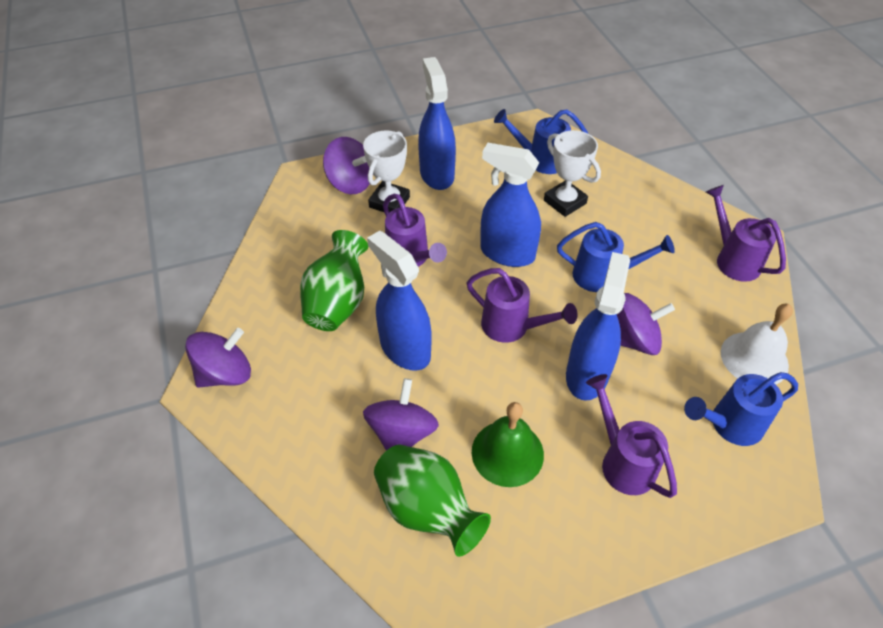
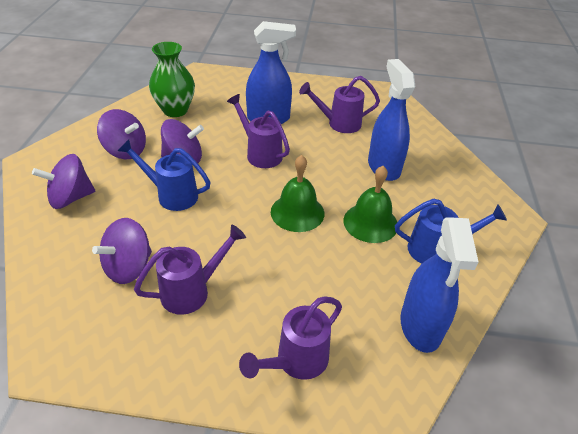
blue spray bottle: [367,231,432,371] [418,57,456,190] [480,143,541,267] [566,252,630,401] = 4 -> [246,21,296,124] [368,59,416,181] [400,218,478,353] = 3
blue watering can: [494,109,588,174] [557,222,675,292] [684,372,798,446] = 3 -> [118,139,211,211] [395,198,507,263] = 2
green bell: [472,402,544,487] = 1 -> [271,155,324,232] [344,166,397,243] = 2
green vase: [300,230,368,331] [374,445,491,557] = 2 -> [149,42,195,117] = 1
white bell: [721,304,793,385] = 1 -> none = 0
white trophy: [363,130,410,213] [544,130,601,217] = 2 -> none = 0

